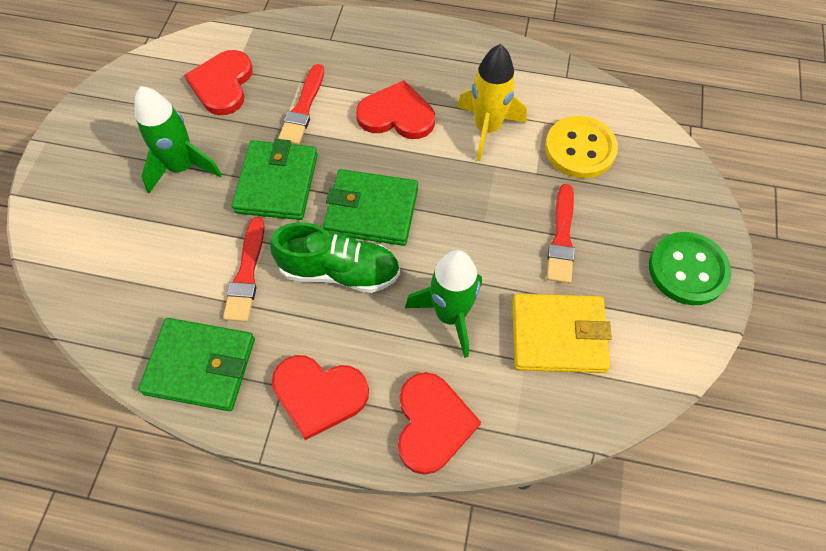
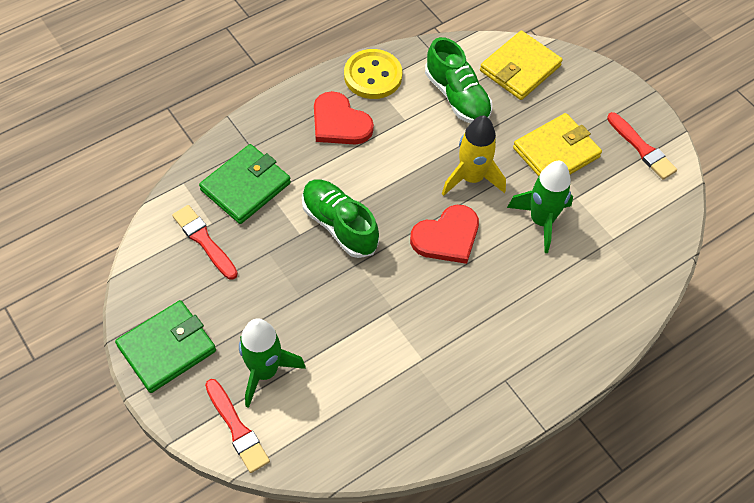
green button: [649,232,731,305] = 1 -> none = 0
green shoe: [270,222,400,293] = 1 -> [302,180,379,258] [425,37,492,123] = 2
green wallet: [138,318,255,411] [232,139,318,220] [323,169,418,246] = 3 -> [115,300,216,393] [199,144,291,224] = 2
red heart: [184,50,253,115] [272,355,369,440] [356,80,435,139] [398,372,481,475] = 4 -> [314,91,374,144] [410,205,479,264] = 2
yellow wallet: [512,294,612,373] = 1 -> [480,31,563,100] [513,113,602,176] = 2

